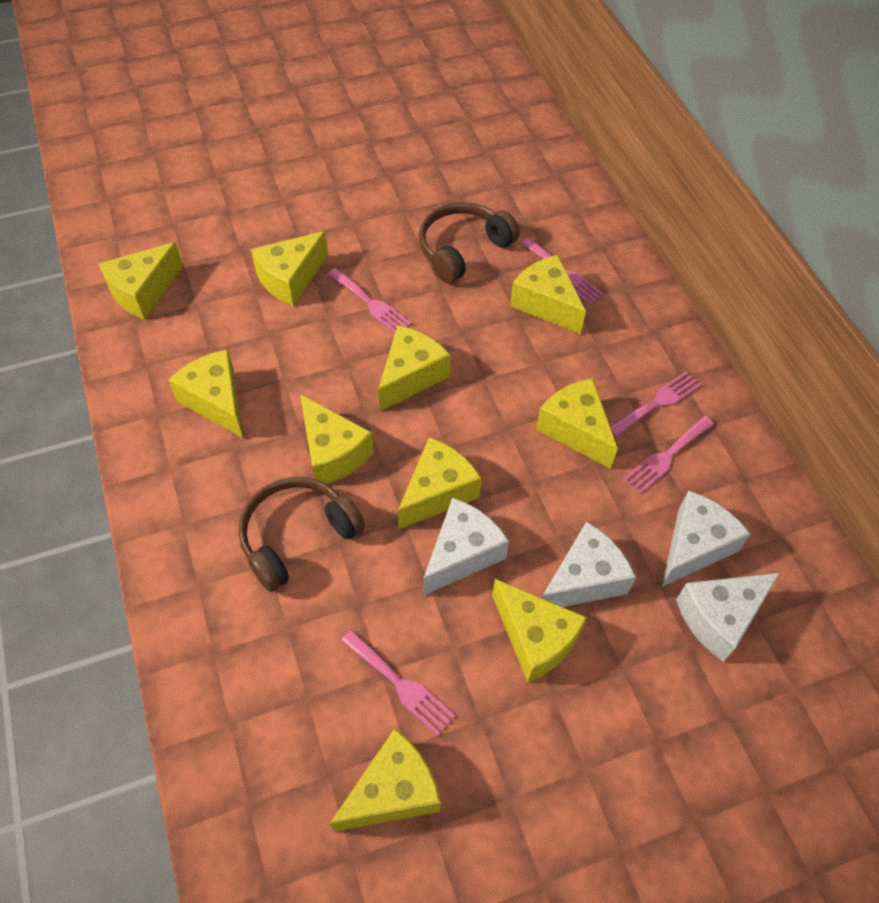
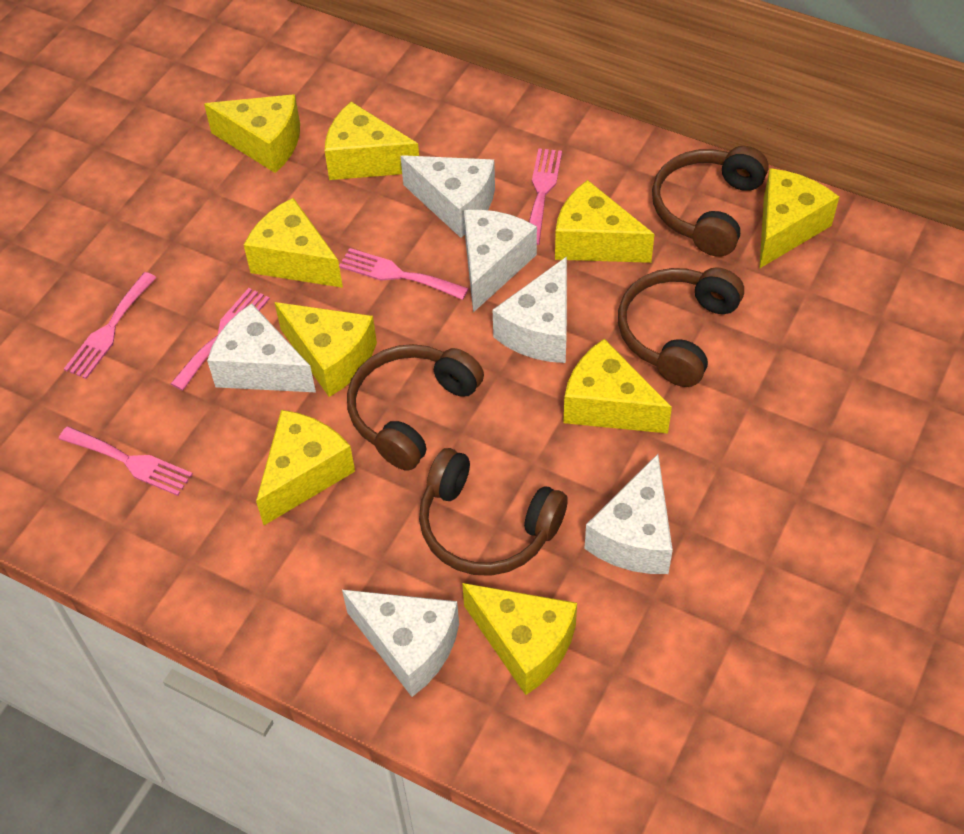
brown headphones: [238,477,365,592] [419,202,519,283] = 2 -> [347,344,484,471] [419,448,568,576] [618,267,744,387] [652,146,768,257] = 4
white cheese: [423,498,509,596] [542,521,636,607] [662,490,750,587] [676,573,780,662] = 4 -> [207,303,316,392] [342,590,459,697] [400,155,495,238] [464,210,537,312] [493,257,567,363] [584,454,673,574] = 6
yellow cheese: [99,242,183,320] [168,349,243,438] [251,231,328,306] [300,394,374,484] [330,728,441,832] [378,325,451,411] [398,437,482,529] [492,579,587,683] [510,255,586,334] [536,378,618,469] = 10 -> [204,94,300,173] [244,198,343,288] [256,410,355,525] [274,302,377,397] [325,102,419,180] [462,583,577,695] [555,180,654,263] [563,339,672,433] [759,168,839,269] = 9

